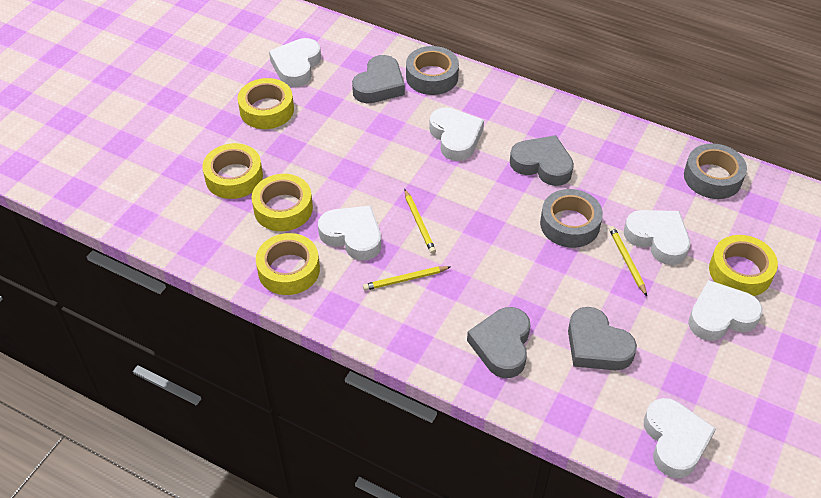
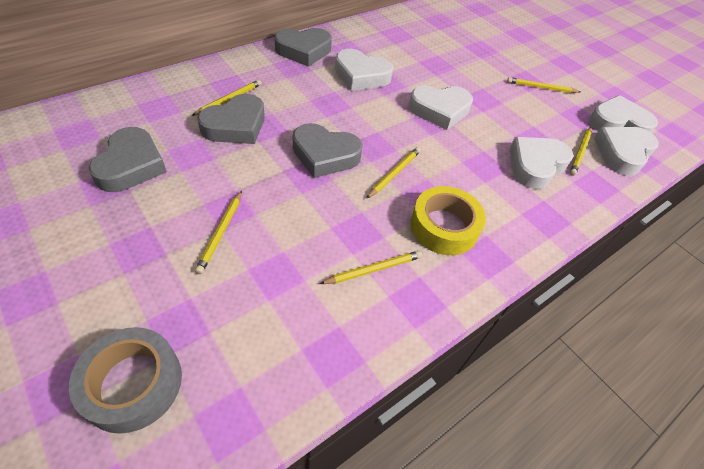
grey tape: [406,46,459,95] [540,189,603,248] [684,143,747,199] = 3 -> [69,327,182,433] = 1
white heart: [269,38,321,87] [318,206,381,261] [429,107,484,161] [624,210,690,265] [644,398,716,478] [688,280,763,341] = 6 -> [335,49,393,91] [409,86,473,130] [509,137,573,189] [589,95,658,133] [594,127,659,176] = 5
yellow pencil: [363,266,450,291] [404,189,436,254] [609,226,647,296] = 3 -> [192,80,262,116] [195,191,242,274] [320,251,422,284] [366,147,421,199] [507,77,580,93] [570,127,592,176] = 6
yellow tape: [202,143,263,199] [238,78,294,129] [252,174,313,231] [256,233,320,295] [709,235,778,296] = 5 -> [411,186,486,255] = 1

